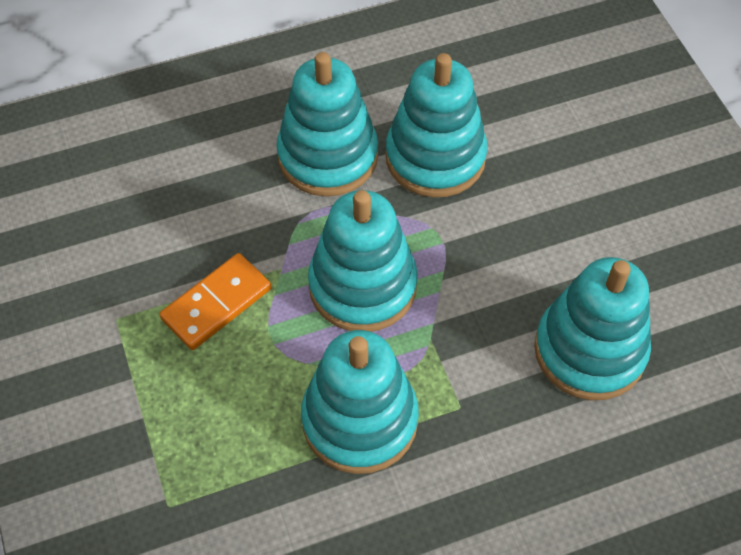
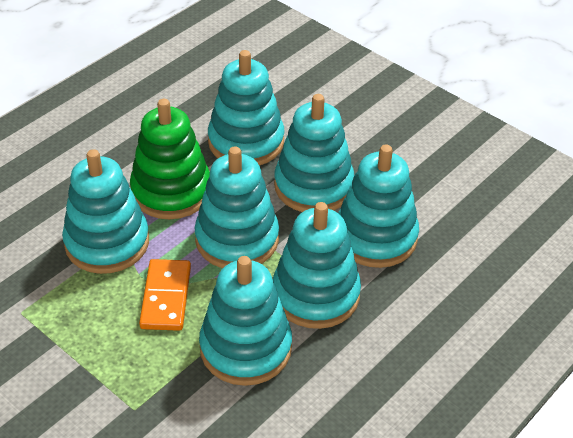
green stacking toy: none = 0 -> [130,99,210,219] = 1
turquoise stacking toy: [276,52,378,196] [301,330,419,474] [308,190,417,332] [386,53,488,198] [534,257,651,400] = 5 -> [62,149,149,274] [195,146,279,268] [199,256,292,386] [208,50,284,166] [273,202,361,329] [274,94,354,212] [338,145,419,268] = 7

